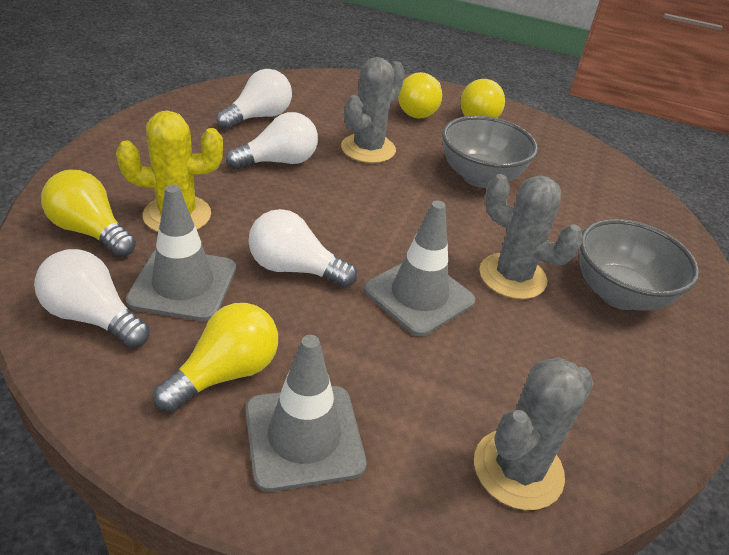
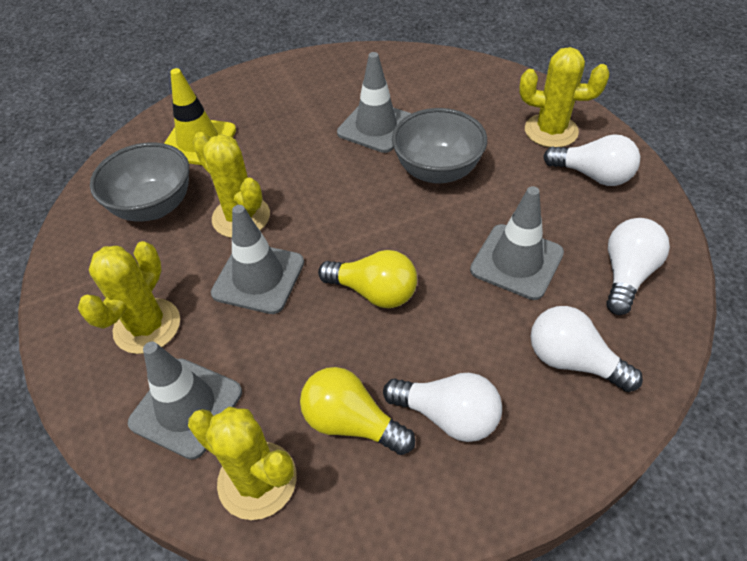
grey cactus: [341,57,405,163] [474,357,594,510] [479,174,583,299] = 3 -> none = 0
grey traffic cone: [126,184,236,321] [245,335,367,492] [364,200,475,336] = 3 -> [128,342,242,460] [211,205,304,314] [337,52,411,153] [470,186,564,300] = 4
yellow cactus: [116,110,223,232] = 1 -> [78,241,180,354] [188,407,297,520] [192,132,270,238] [519,47,609,148] = 4
yellow light bulb: [41,170,136,257] [153,303,278,412] [398,72,442,119] [460,79,505,118] = 4 -> [300,367,415,455] [318,250,417,308] = 2
yellow traffic cone: none = 0 -> [164,68,236,165] = 1

